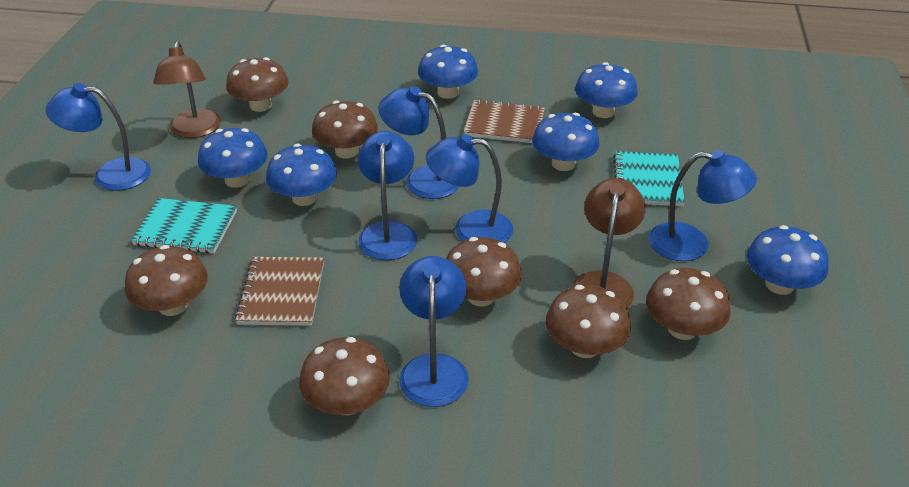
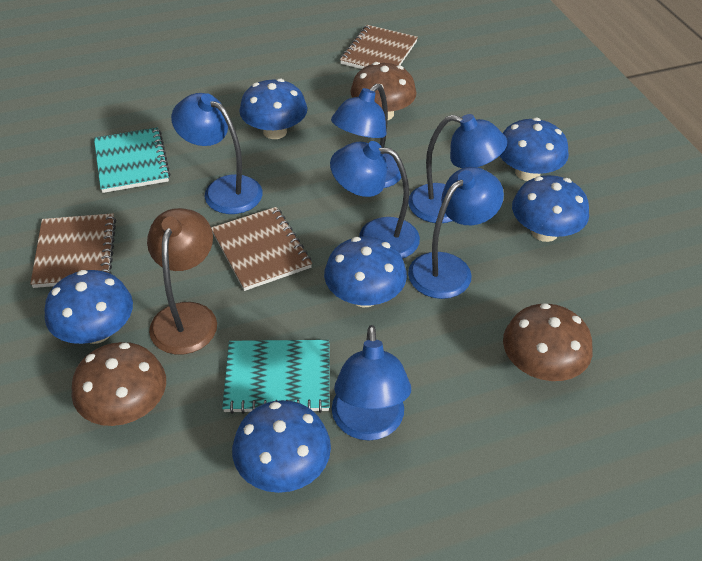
brown lamp: [153,41,221,138] [571,178,646,308] = 2 -> [147,208,217,355] = 1
brown mushroom: [125,245,208,316] [226,57,288,112] [299,337,390,415] [312,101,378,158] [446,237,522,307] [546,285,631,358] [646,268,731,340] = 7 -> [71,342,166,426] [351,62,417,120] [503,303,593,381] = 3
brown notebook: [235,257,324,326] [464,99,545,143] = 2 -> [30,213,116,288] [211,207,312,291] [340,25,418,69] = 3

